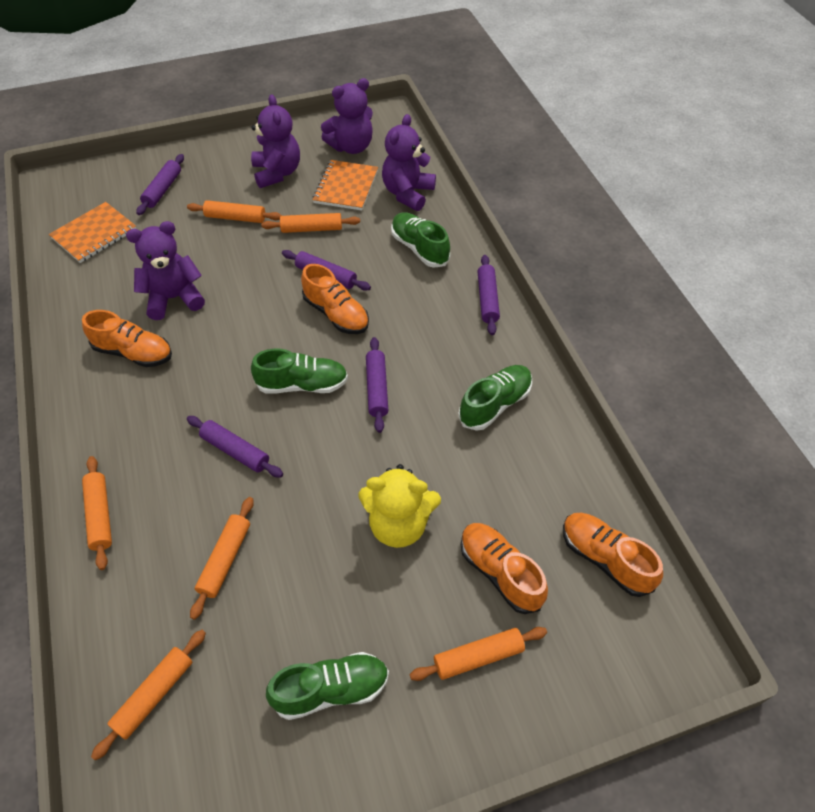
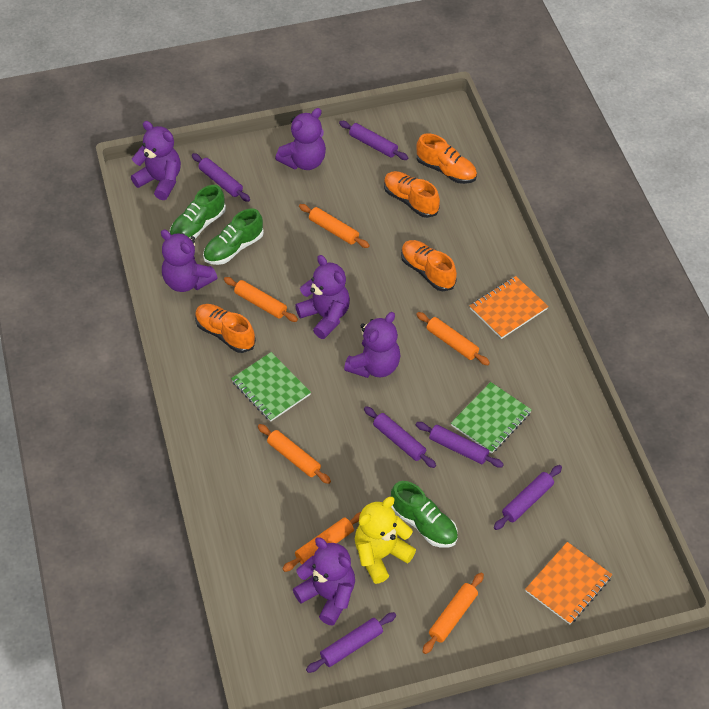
green notebook: none = 0 -> [231,352,311,422] [451,382,532,454] = 2
green shoe: [251,348,348,394] [266,652,389,720] [391,212,450,268] [458,365,532,431] = 4 -> [170,185,226,239] [203,208,264,265] [391,481,458,548] = 3
purple rolling pin: [136,154,184,215] [187,416,283,478] [282,250,371,291] [366,337,388,433] [477,255,500,335] = 5 -> [192,153,250,202] [306,612,396,673] [339,121,408,160] [364,406,436,468] [415,422,504,467] [494,465,562,530] = 6
purple teddy bear: [126,221,205,320] [251,94,300,188] [321,78,373,154] [382,114,436,211] = 4 -> [131,121,181,200] [161,230,218,292] [275,108,326,170] [293,537,355,626] [295,255,350,339] [344,312,401,378] = 6

